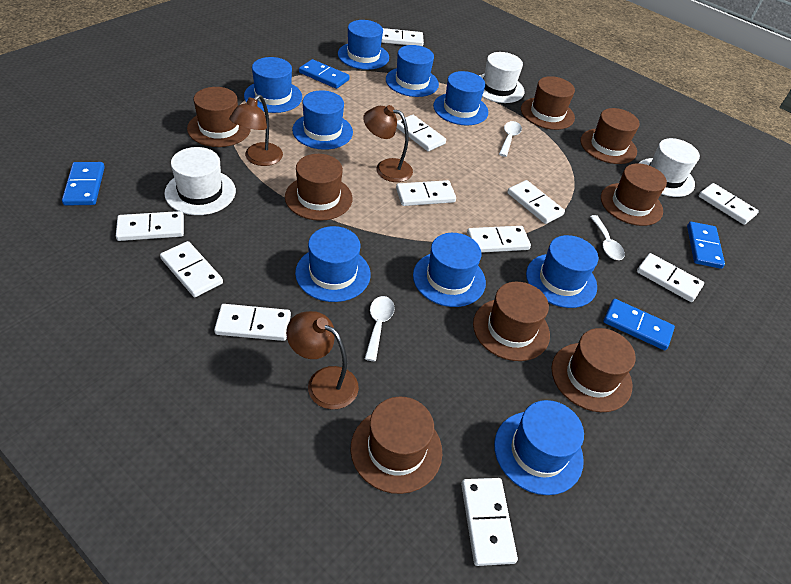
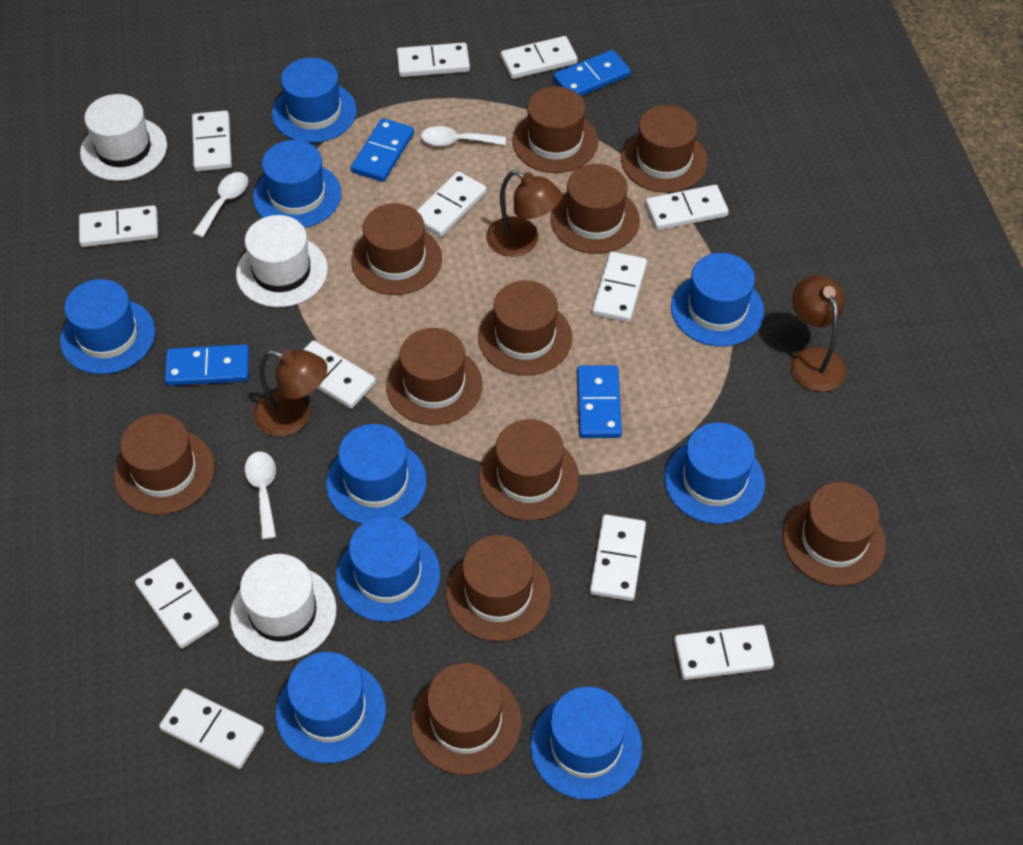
brown hat: [187,87,251,147] [285,154,352,221] [351,397,442,494] [473,282,550,361] [521,76,575,130] [551,328,636,412] [580,108,640,164] [601,163,667,226] = 8 -> [114,414,215,515] [351,203,442,295] [386,328,483,425] [411,663,522,775] [446,535,551,641] [478,281,572,376] [479,419,579,521] [513,87,598,173] [551,164,640,254] [621,105,708,193] [782,482,886,586] = 11
white domino: [116,211,184,241] [160,241,223,297] [214,304,291,341] [381,28,424,46] [396,180,456,206] [397,115,446,151] [461,478,518,566] [467,226,531,253] [507,180,565,224] [637,253,704,302] [699,183,759,225] = 11 -> [79,205,158,247] [135,558,219,649] [159,689,264,769] [192,111,232,171] [303,340,376,409] [397,43,470,77] [416,171,487,237] [501,36,578,79] [590,514,646,601] [592,252,647,322] [645,185,729,230] [674,625,774,680] = 12

